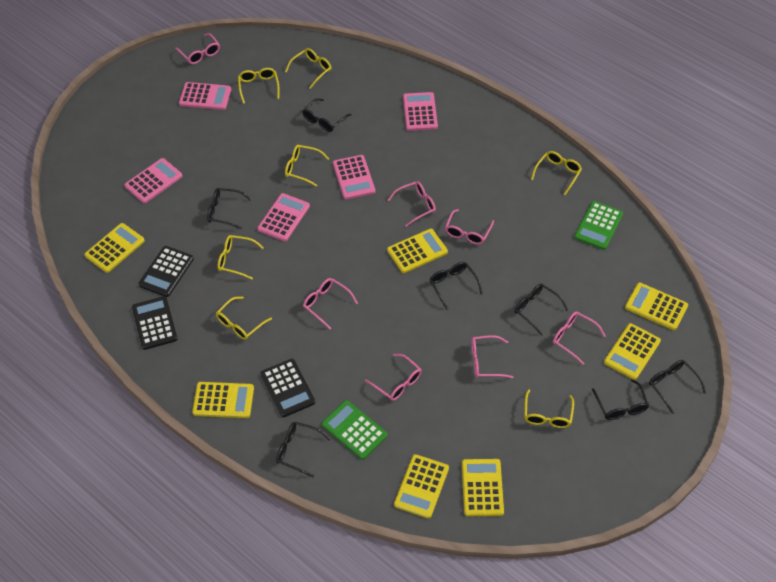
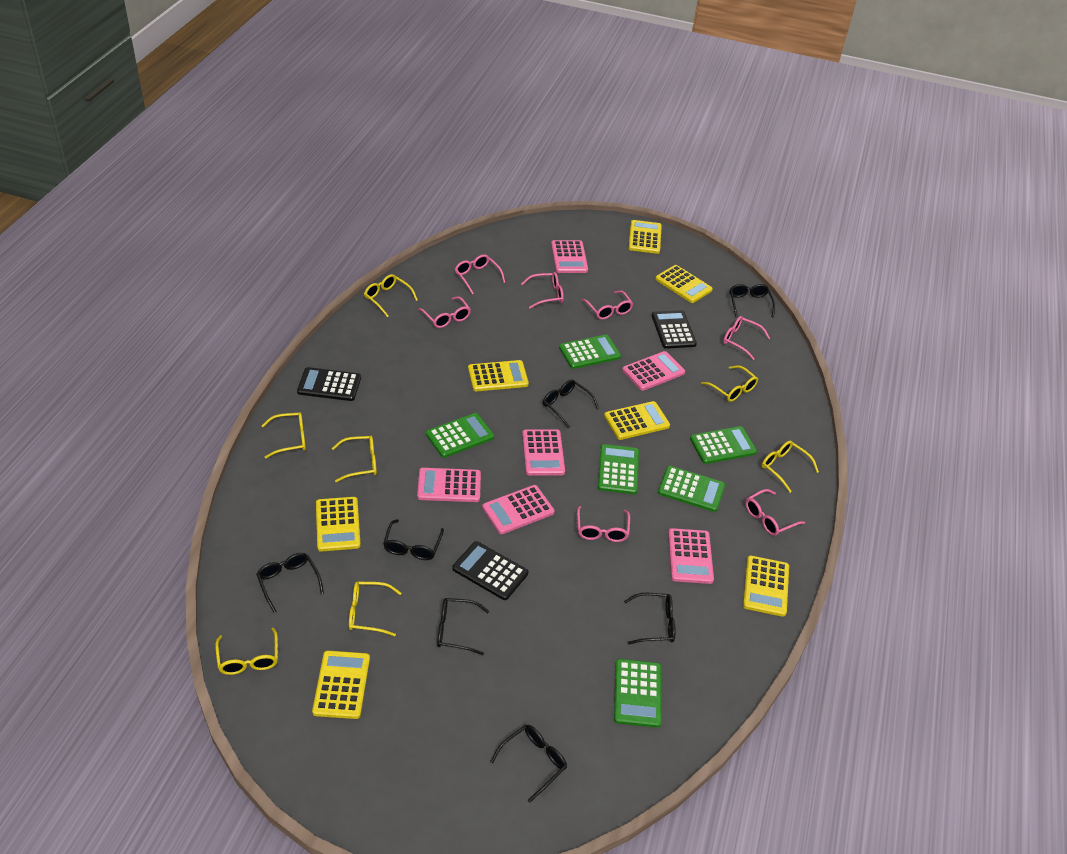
green calculator: [322,400,388,460] [574,201,623,250] = 2 -> [426,413,494,458] [559,335,621,369] [598,444,639,494] [614,659,662,728] [658,466,725,512] [690,426,757,464] = 6
pink calculator: [124,158,183,203] [179,82,231,110] [257,193,310,241] [333,155,375,200] [403,92,438,131] = 5 -> [417,468,481,502] [482,485,555,534] [522,429,565,476] [551,240,588,273] [622,351,685,391] [668,528,714,584] = 6

